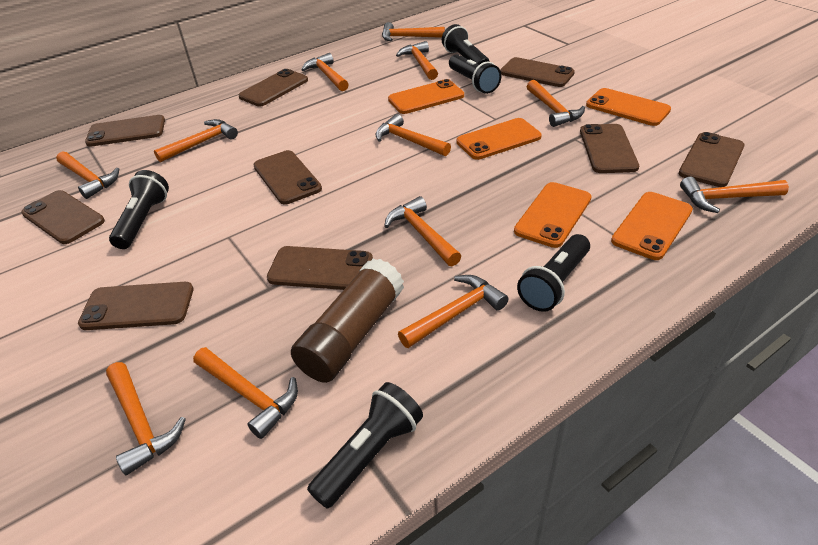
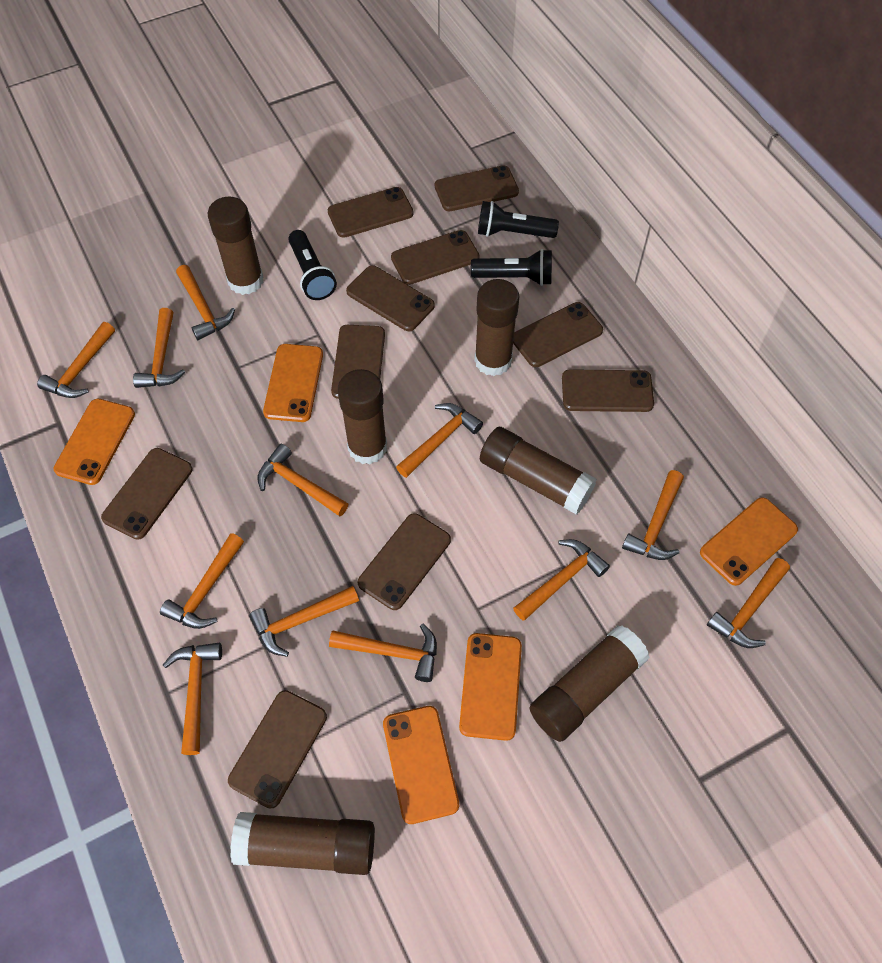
black flashlight: [109,170,169,249] [307,382,423,509] [442,24,490,65] [449,54,501,94] [517,234,590,312] = 5 -> [288,230,337,300] [471,249,552,286] [478,201,559,238] = 3
brown glue stick: [291,258,404,383] = 1 -> [208,197,263,295] [230,812,375,875] [338,369,387,464] [474,279,520,376] [480,427,597,515] [529,625,650,742] = 6
brown phone: [21,190,105,244] [78,282,193,330] [85,115,165,147] [239,69,308,106] [253,150,322,204] [267,246,373,290] [500,57,575,87] [580,124,639,173] [679,132,745,187] = 9 -> [101,448,193,540] [228,690,327,809] [328,187,414,238] [331,325,385,399] [346,265,435,331] [358,513,451,610] [391,230,480,285] [435,165,519,211] [513,302,603,367] [562,369,654,412] = 10

